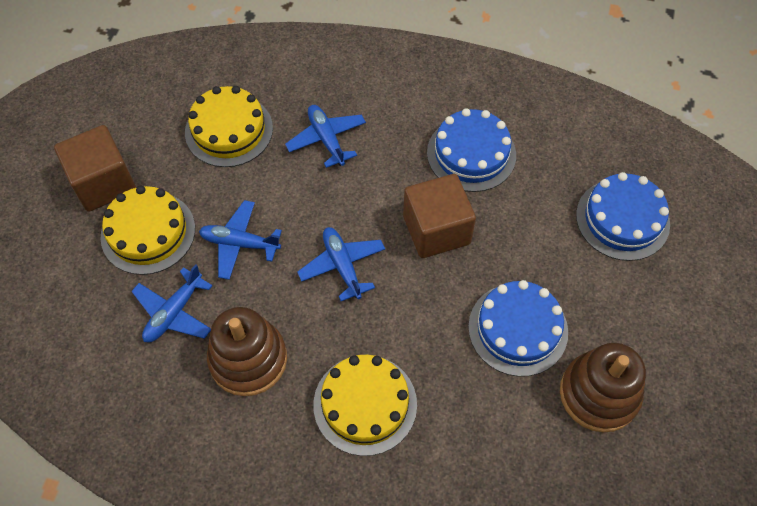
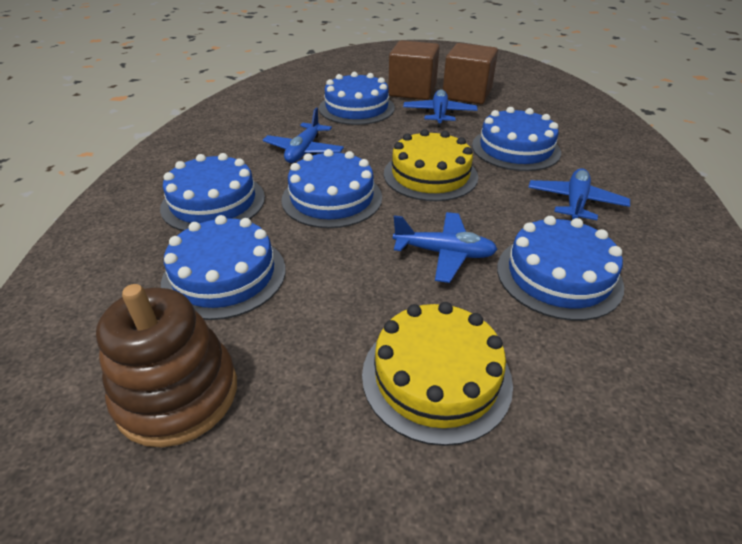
blue cake: [427,108,516,192] [468,280,568,377] [576,172,670,261] = 3 -> [160,153,265,231] [161,215,286,320] [281,149,382,228] [319,72,395,125] [472,107,561,171] [497,216,624,321] = 6
brown stacking toy: [207,307,287,396] [560,343,646,432] = 2 -> [96,284,237,447] = 1
yellow cake: [100,185,195,275] [185,86,273,167] [313,355,417,456] = 3 -> [362,302,513,446] [384,129,478,201] = 2

